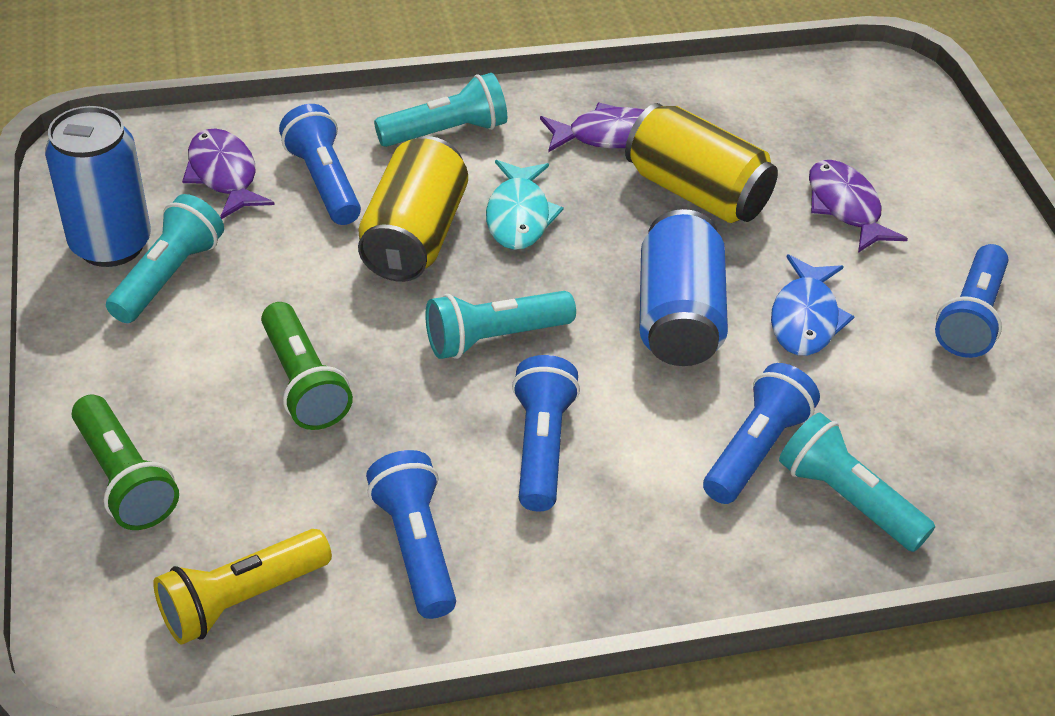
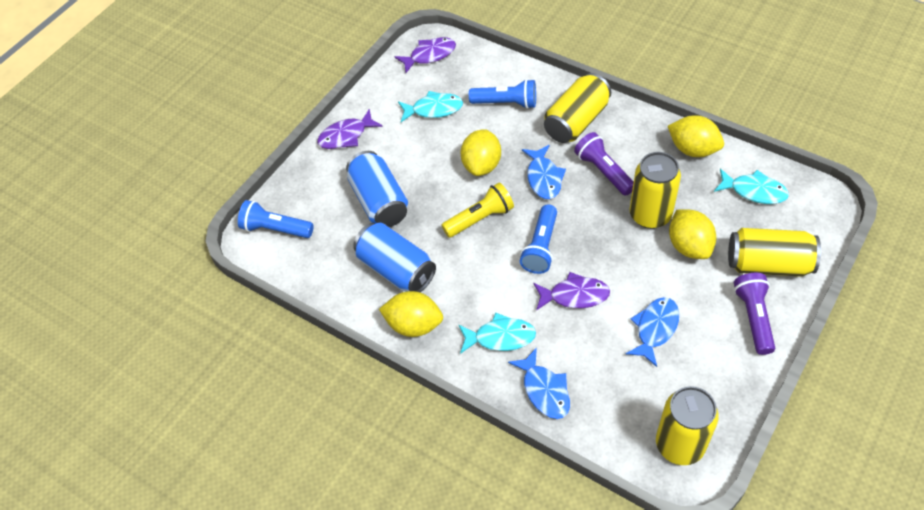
blue fish: [771,254,855,356] = 1 -> [508,347,570,419] [522,145,566,199] [626,297,679,367] = 3
blue flashlight: [279,104,361,225] [366,450,456,619] [512,355,580,512] [703,363,820,504] [935,244,1008,358] = 5 -> [238,200,314,238] [469,79,536,109] [520,205,557,274] = 3
green flashlight: [72,394,179,530] [261,302,353,430] = 2 -> none = 0
purple flashlight: none = 0 -> [574,132,634,196] [734,273,775,355] = 2
turquoise fish: [486,160,564,250] = 1 -> [398,91,463,122] [458,313,536,354] [714,169,789,204] = 3
turquoise flashlight: [106,194,224,323] [374,73,507,147] [425,291,576,359] [779,412,935,552] = 4 -> none = 0
yellow can: [358,136,468,282] [625,103,778,223] = 2 -> [544,73,611,143] [629,152,681,229] [656,386,719,465] [728,228,821,277] = 4
yellow lemon: none = 0 -> [379,291,443,337] [460,129,501,176] [668,115,724,157] [669,209,716,259] = 4

